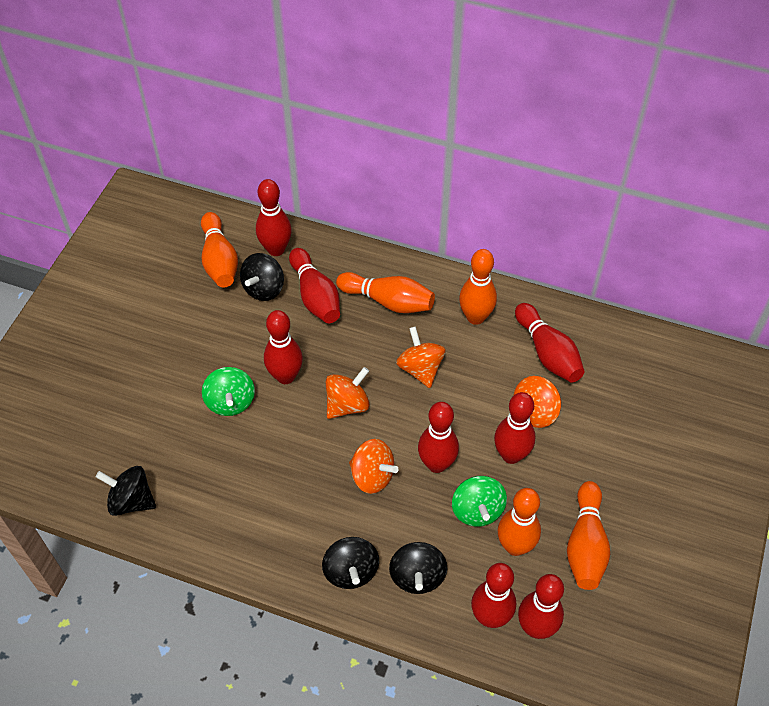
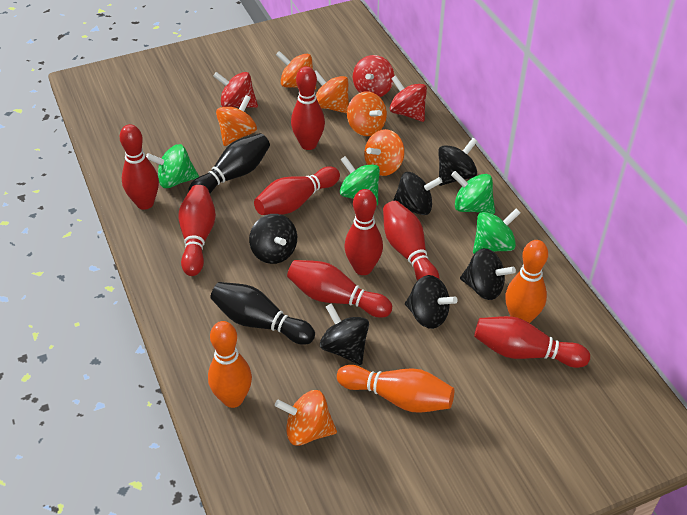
black bowling pin: none = 0 -> [188,133,270,193] [210,282,315,345] = 2
black spinning top: [96,466,156,516] [240,253,284,301] [322,537,379,589] [389,542,447,594] = 4 -> [249,214,297,264] [320,303,369,365] [393,172,442,215] [405,275,458,329] [438,138,477,186] [460,248,516,300] = 6
green spinning top: [202,367,255,416] [452,476,507,527] = 2 -> [146,144,199,188] [340,156,380,205] [451,171,495,214] [473,208,521,254] = 4
orange bowling pin: [201,212,238,287] [336,272,435,313] [459,249,497,325] [498,488,541,556] [567,481,610,590] = 5 -> [208,321,252,408] [337,365,454,413] [505,240,548,323] = 3
orange spinning top: [326,367,370,419] [349,439,398,494] [396,326,446,388] [513,376,561,428] = 4 -> [216,95,257,146] [275,390,337,446] [276,51,316,89] [314,70,349,114] [347,91,387,136] [364,129,404,176] = 6
red spinning top: none = 0 -> [213,72,258,108] [353,55,394,97] [390,75,427,122] = 3

